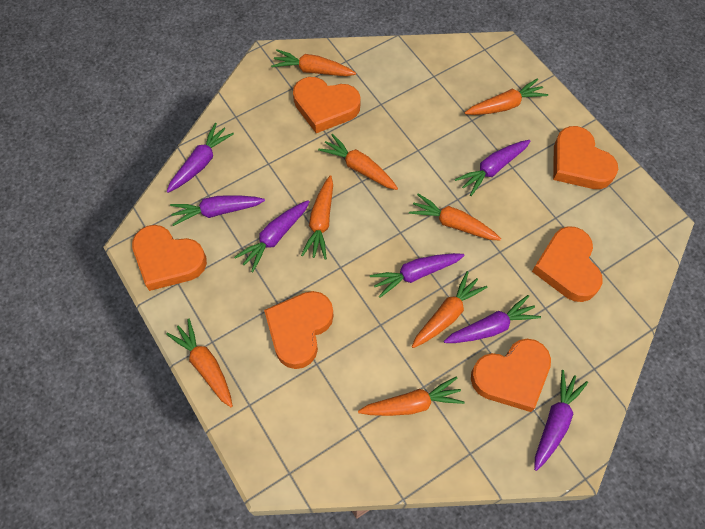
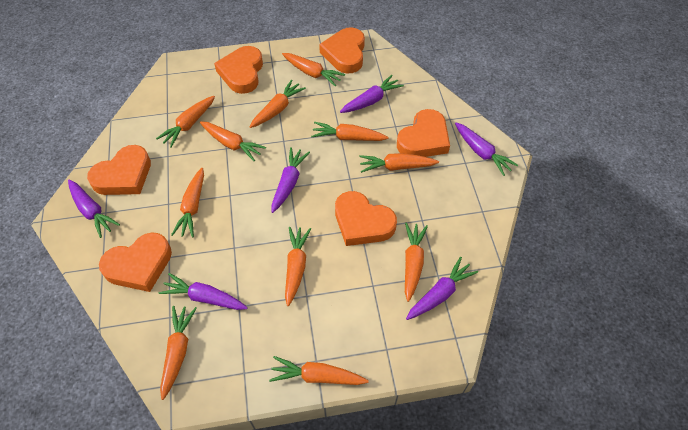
orange carrot: [166,319,233,407] [271,49,356,76] [301,175,333,260] [318,134,398,190] [358,377,465,416] [409,194,501,240] [412,271,487,348] [465,78,548,115] = 8 -> [156,96,215,148] [160,306,197,400] [171,168,204,238] [200,121,266,161] [250,80,306,128] [269,356,369,385] [282,53,345,87] [285,227,311,306] [311,122,388,141] [359,153,439,173] [405,223,428,302] = 11
purple carrot: [167,123,234,193] [170,195,265,226] [234,200,310,272] [370,253,465,298] [444,295,541,343] [455,140,530,196] [534,370,588,471] = 7 -> [68,180,120,238] [159,273,248,310] [271,147,310,213] [340,75,404,113] [406,257,478,320] [455,122,518,176] = 6

